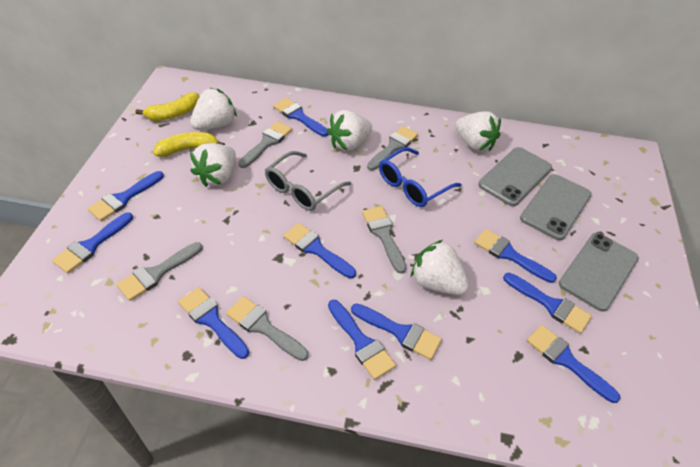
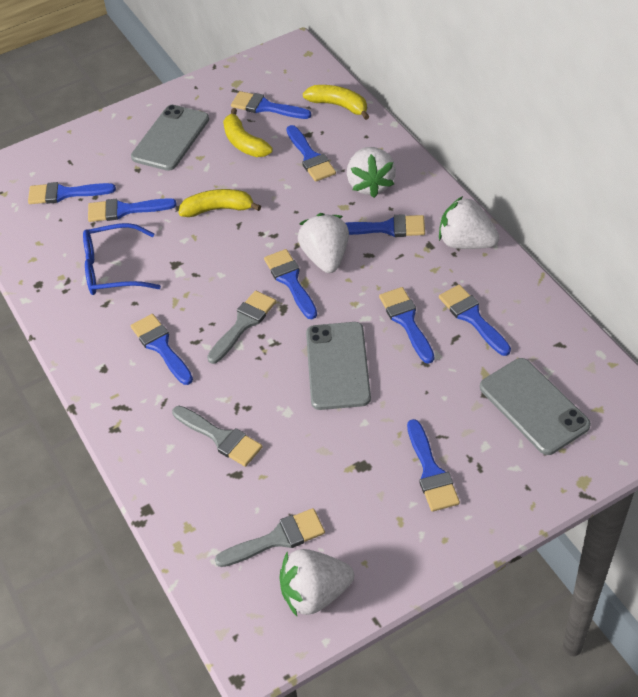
grey brush: [117,242,203,301] [226,296,308,361] [238,121,292,168] [362,206,406,273] [367,126,418,170] = 5 -> [172,406,262,467] [207,291,276,364] [215,508,325,567] = 3
grey glasses: [265,151,351,211] = 1 -> none = 0
white strawberry: [190,88,237,130] [190,143,236,187] [327,110,372,151] [411,240,469,295] [455,111,501,151] = 5 -> [279,549,354,616] [298,213,349,273] [347,147,396,198] [439,196,499,249] = 4
yellow banana: [136,92,199,121] [154,132,225,157] = 2 -> [178,189,261,217] [223,108,273,157] [303,85,370,120] = 3

